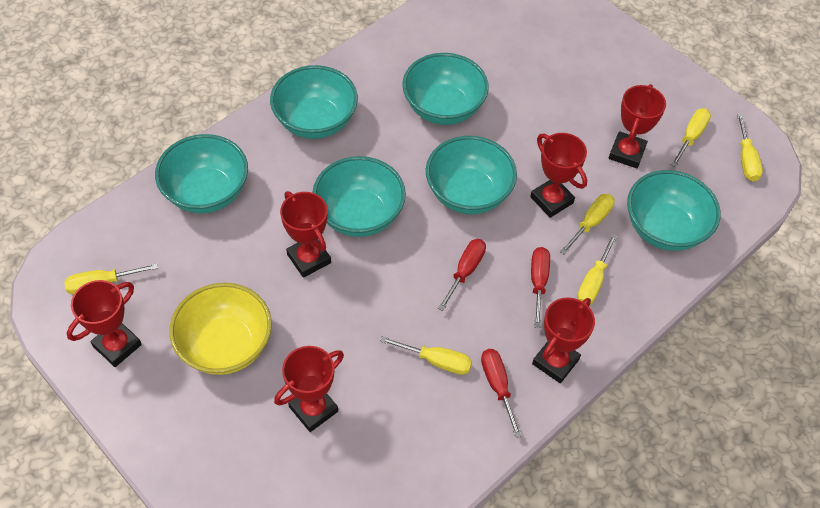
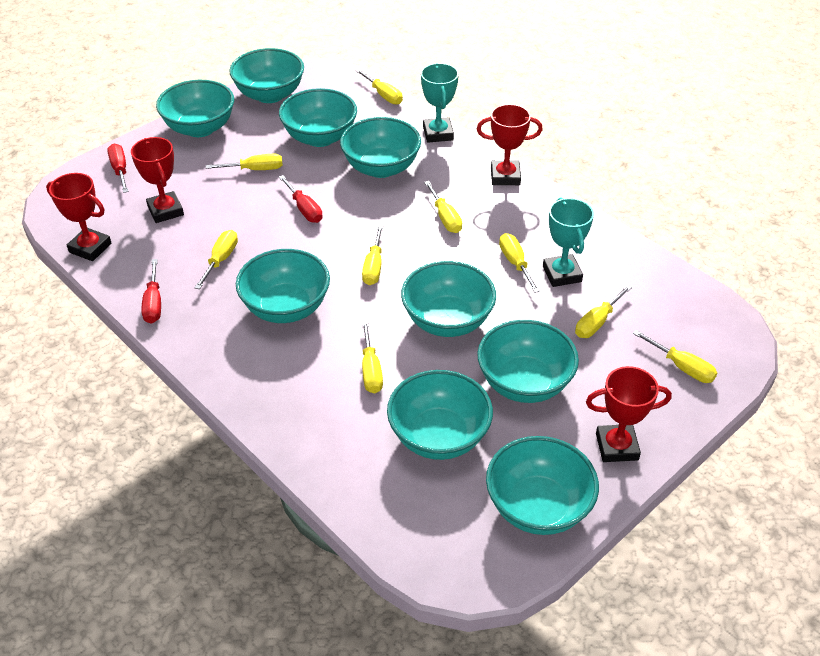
red trophy: [67,280,142,367] [274,346,344,432] [280,191,331,278] [530,133,587,218] [532,297,595,383] [609,84,666,168] = 6 -> [46,173,112,261] [131,137,184,223] [477,104,543,185] [586,366,672,462] = 4
turquoise bowl: [155,134,248,214] [270,65,358,139] [312,156,406,237] [402,53,489,125] [426,136,517,214] [627,170,721,251] = 6 -> [156,80,234,137] [229,48,304,103] [236,249,330,323] [279,88,357,147] [340,117,421,178] [387,370,493,460] [401,261,496,337] [477,320,579,403] [486,436,599,535] = 9
turquoise trophy: none = 0 -> [421,63,459,143] [543,198,594,287] = 2
yellow bowl: [169,283,272,375] = 1 -> none = 0
yellow screwdriver: [64,263,158,295] [380,336,472,375] [560,194,615,255] [577,234,617,305] [671,108,711,167] [737,113,763,181] = 6 -> [194,230,238,289] [206,154,283,170] [355,69,403,105] [362,225,383,285] [362,321,383,393] [424,181,462,233] [499,233,540,293] [575,285,632,338] [633,330,717,383] = 9

